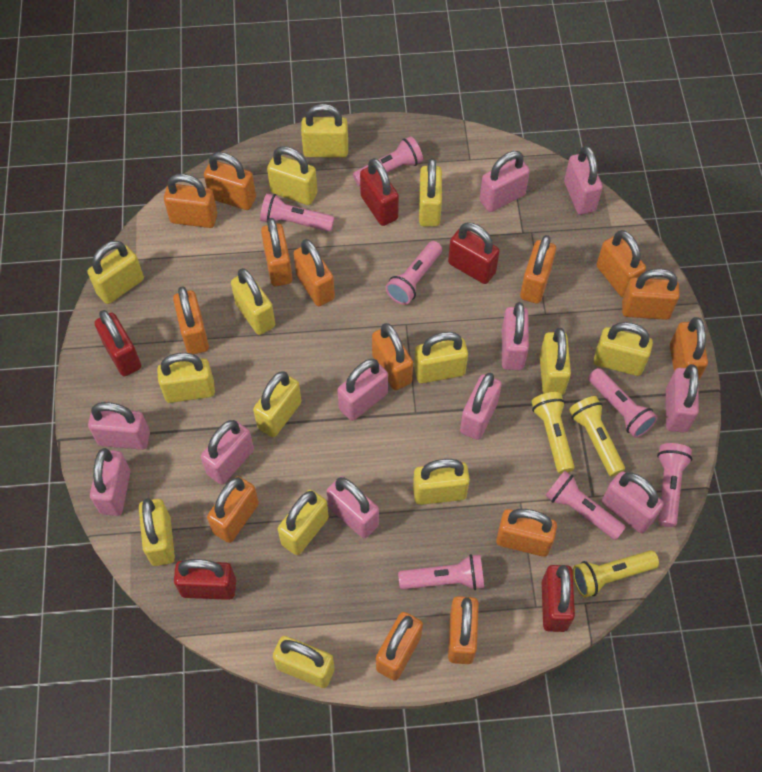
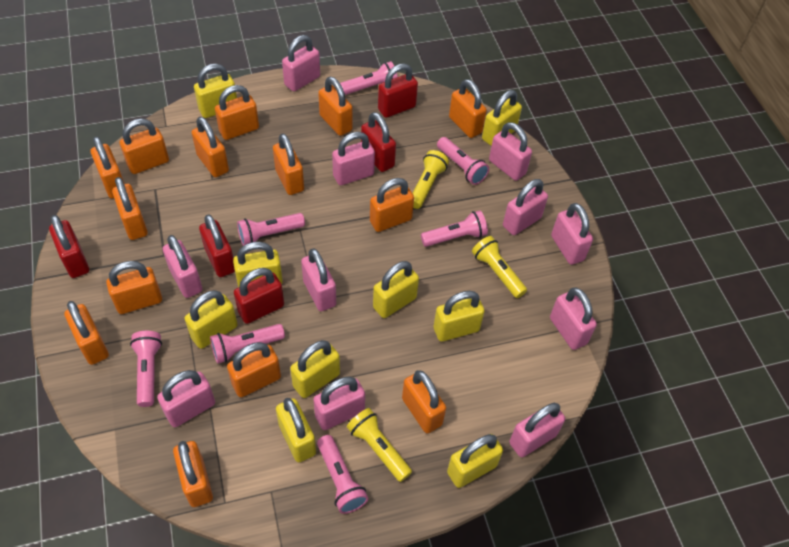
yellow padlock: [87,241,144,304] [139,498,175,566] [157,353,215,403] [231,268,275,335] [253,371,302,437] [267,146,318,205] [273,636,335,688] [278,490,329,555] [301,104,348,158] [413,459,470,505] [414,332,468,383] [419,158,442,227] [540,328,571,395] [594,322,653,376] = 14 -> [185,290,238,349] [194,64,237,118] [233,242,283,287] [276,398,316,462] [290,340,340,398] [373,261,419,318] [434,291,485,342] [447,434,503,488] [482,90,522,146] = 9

